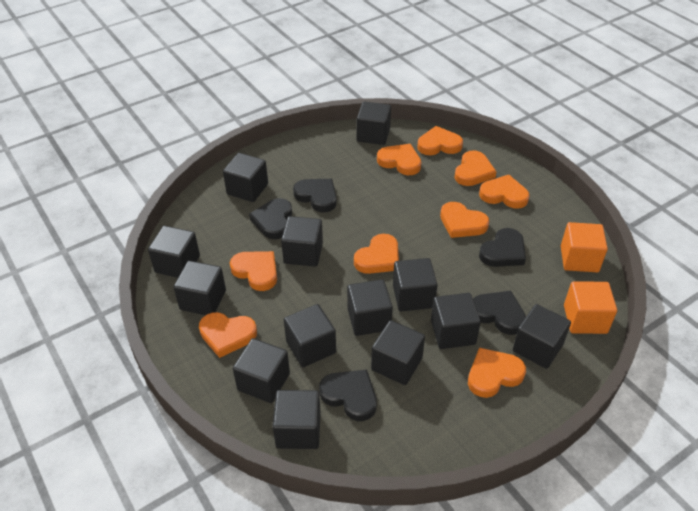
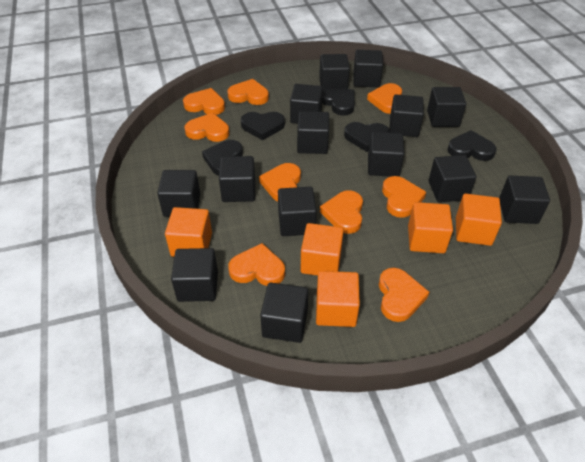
black cube: [148,226,200,278] [173,261,226,315] [223,153,268,202] [233,338,290,403] [272,390,321,449] [281,216,323,267] [284,304,336,367] [347,279,393,336] [357,101,391,145] [371,320,425,385] [393,258,438,311] [431,293,481,349] [513,304,571,369] = 13 -> [157,170,200,217] [171,248,218,302] [219,156,255,202] [260,283,308,343] [278,187,317,236] [290,84,323,124] [297,111,329,154] [319,54,350,89] [353,50,383,87] [368,132,404,177] [390,95,424,137] [427,87,466,127] [429,155,476,203] [499,176,550,224] = 14
orange cube: [561,222,608,272] [564,282,617,334] = 2 -> [165,207,212,257] [301,223,344,276] [316,271,360,327] [408,202,453,253] [456,194,502,246] = 5

